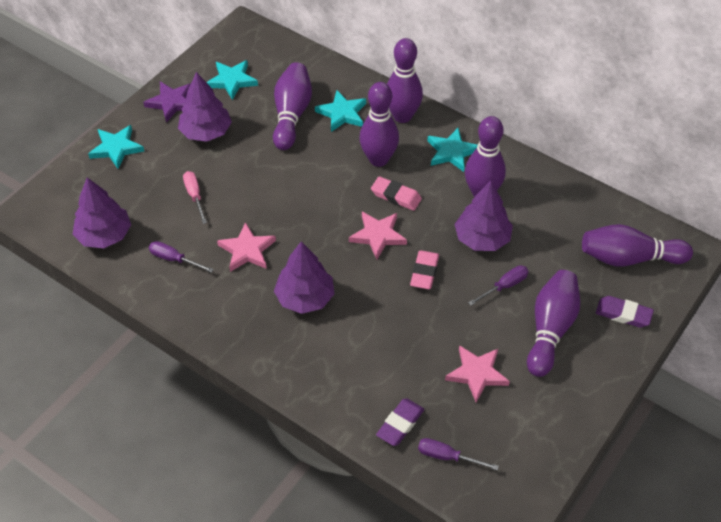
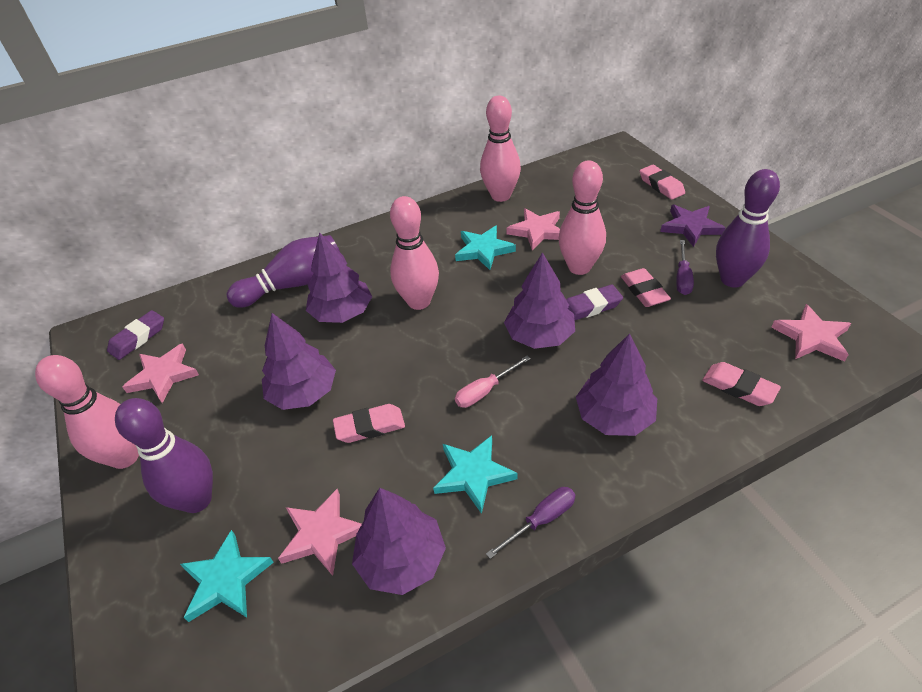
pink bowling pin: none = 0 -> [35,355,139,469] [390,196,439,310] [480,96,521,202] [558,160,606,275] = 4
pink eraser: [371,176,422,211] [410,250,439,289] = 2 -> [333,404,405,443] [621,268,671,307] [640,165,685,200] [702,362,781,406] = 4
pink star: [217,222,276,272] [349,212,407,259] [445,345,510,403] = 3 -> [122,343,199,403] [278,489,362,576] [506,208,560,251] [771,304,851,362] = 4
purple bowling pin: [273,62,312,150] [359,82,399,167] [387,38,423,123] [465,116,506,197] [527,270,580,377] [582,224,693,267] = 6 -> [115,398,213,513] [226,235,340,308] [716,169,780,287] = 3
purple screwdriver: [149,241,214,273] [418,438,499,471] [468,265,529,305] = 3 -> [486,487,575,559] [676,240,694,295] = 2
purple tree: [72,177,131,248] [178,72,232,142] [274,241,334,314] [455,181,513,251] = 4 -> [262,313,336,410] [306,232,372,323] [352,488,446,595] [504,252,575,349] [576,333,657,436] = 5
turquoise star: [88,125,144,169] [206,60,258,100] [315,90,366,132] [427,128,477,172] = 4 -> [180,530,274,622] [433,435,518,514] [455,226,516,270] = 3

